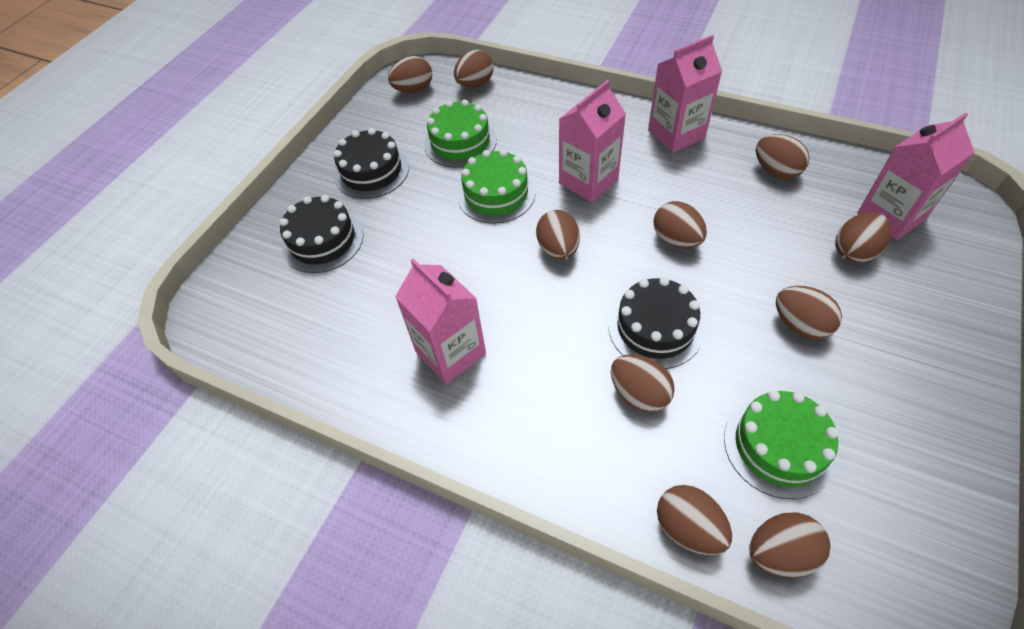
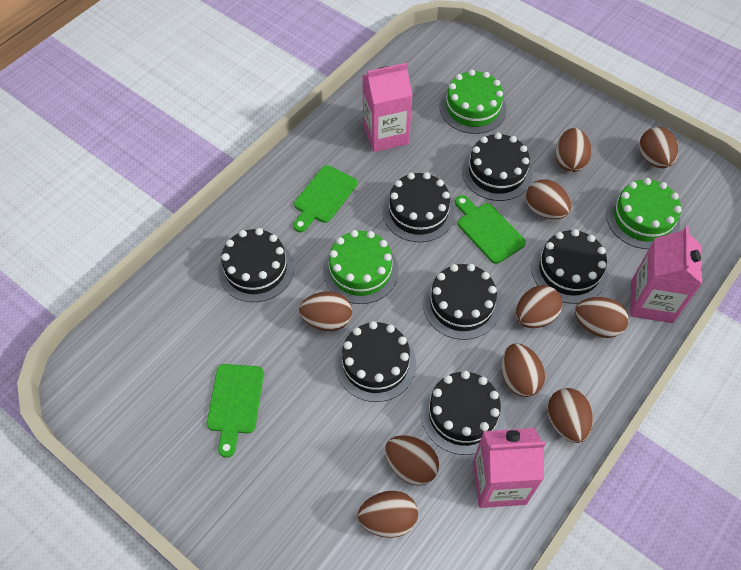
black cake: [279,195,363,273] [334,128,409,199] [608,277,704,369] = 3 -> [218,228,294,302] [335,321,416,402] [382,172,455,242] [421,371,505,455] [423,264,501,340] [462,133,532,201] [531,229,608,304] = 7
green cutting board: none = 0 -> [207,364,264,458] [293,165,357,232] [455,195,526,264] = 3
pink carton: [395,258,486,384] [559,80,626,202] [648,35,722,153] [857,113,974,240] = 4 -> [362,63,412,152] [473,428,546,508] [630,226,702,323] = 3

